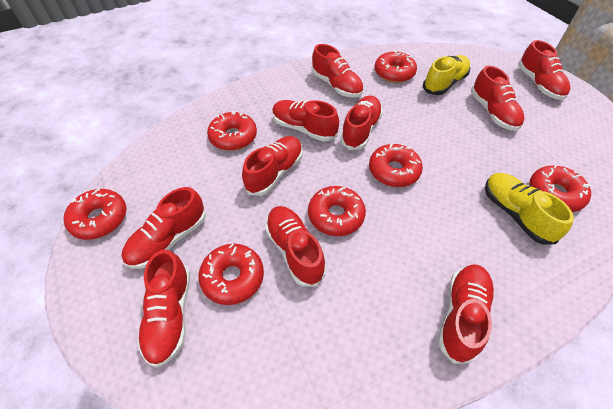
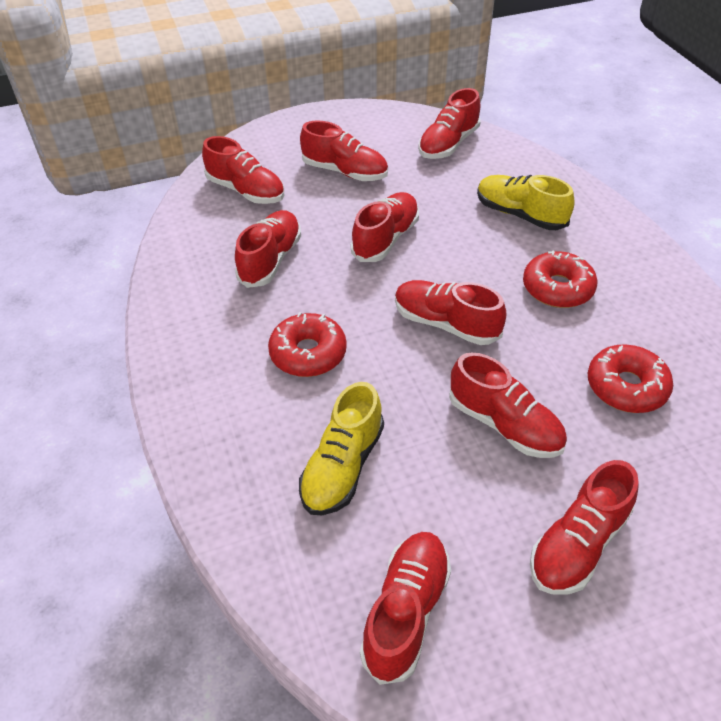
red donut: [63,189,126,240] [198,243,264,305] [207,111,257,151] [308,186,366,236] [369,143,423,187] [374,50,417,83] [529,165,591,212] = 7 -> [268,312,347,377] [523,250,597,308] [588,344,673,413] = 3
red shoe: [122,187,206,269] [137,250,190,368] [242,136,303,196] [265,206,326,287] [272,100,339,141] [311,44,364,98] [340,96,383,150] [438,264,495,364] [471,66,524,131] [518,40,571,100] = 10 -> [202,136,284,204] [235,210,301,288] [300,120,388,181] [351,192,419,262] [360,532,451,685] [395,280,506,345] [418,88,481,159] [449,353,567,458] [530,460,639,595] = 9

